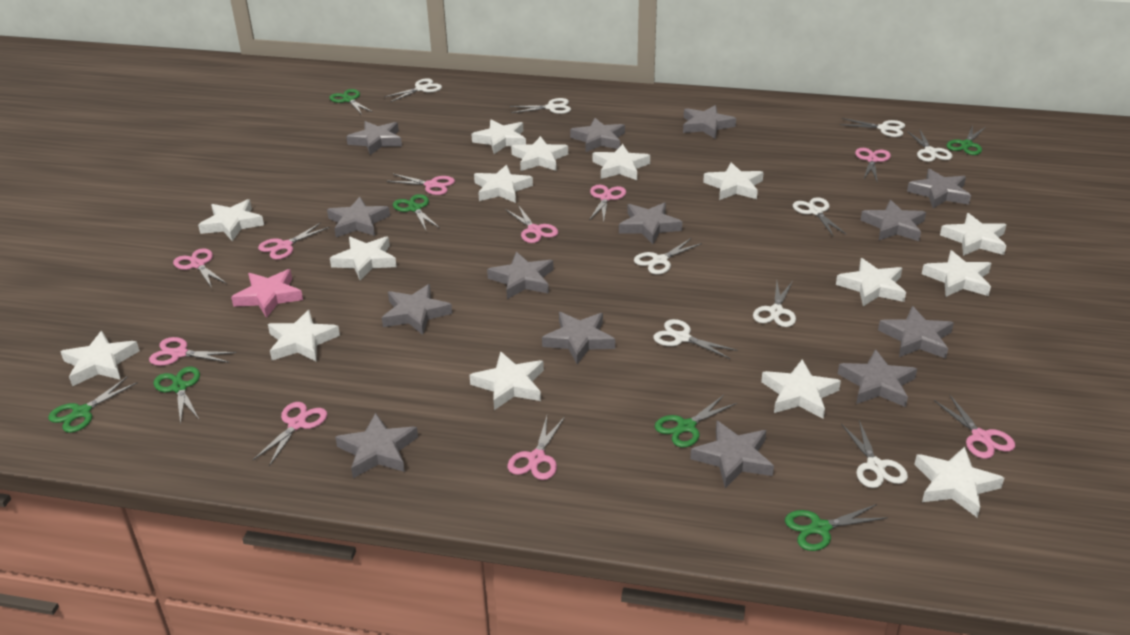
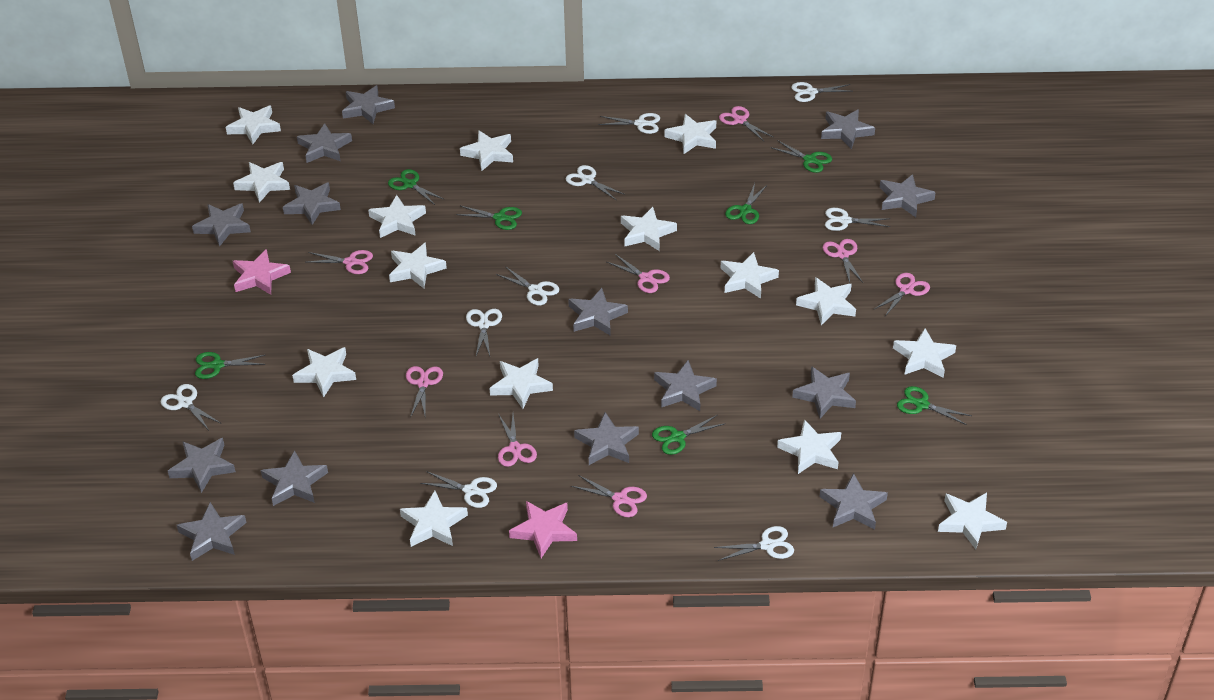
pink scissors: [149,337,236,366] [173,248,227,288] [253,402,327,466] [258,223,329,260] [387,173,455,195] [505,205,558,243] [508,416,565,480] [589,184,626,222] [855,148,891,181] [934,395,1015,459] = 10 -> [307,250,373,274] [406,366,443,418] [498,414,537,467] [571,475,647,517] [607,254,670,293] [719,106,773,141] [823,239,863,283] [873,273,930,316] = 8
pink star: [231,269,303,318] = 1 -> [233,249,291,295] [509,501,577,558] = 2

